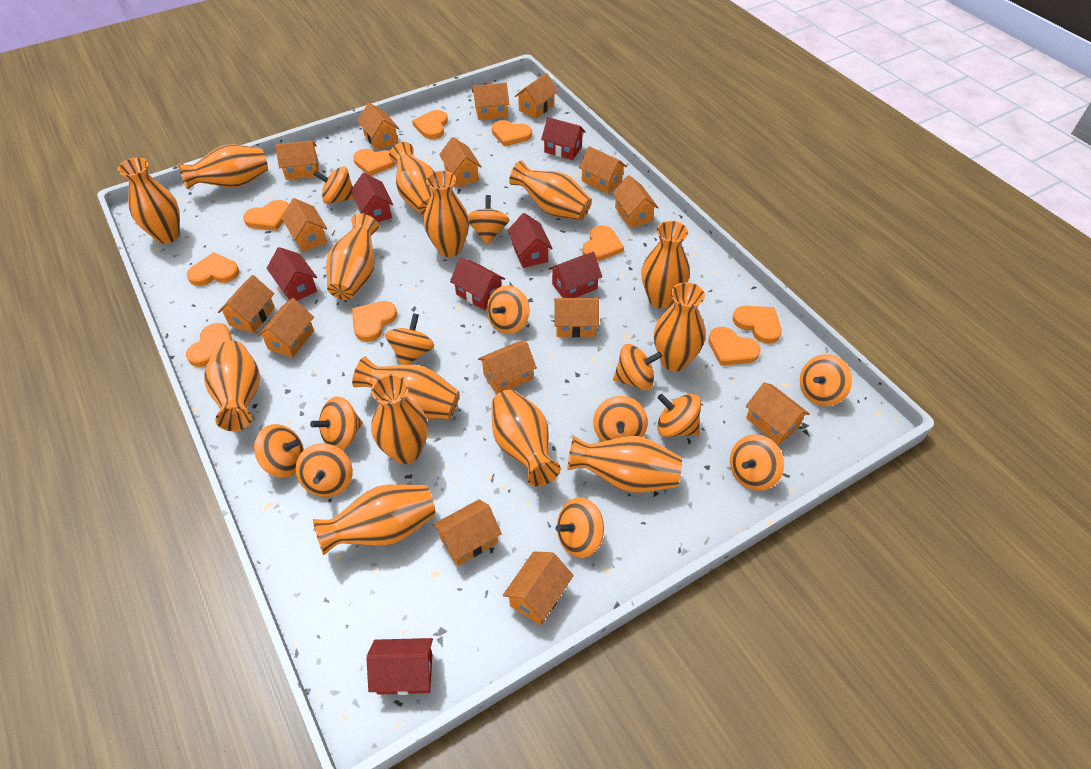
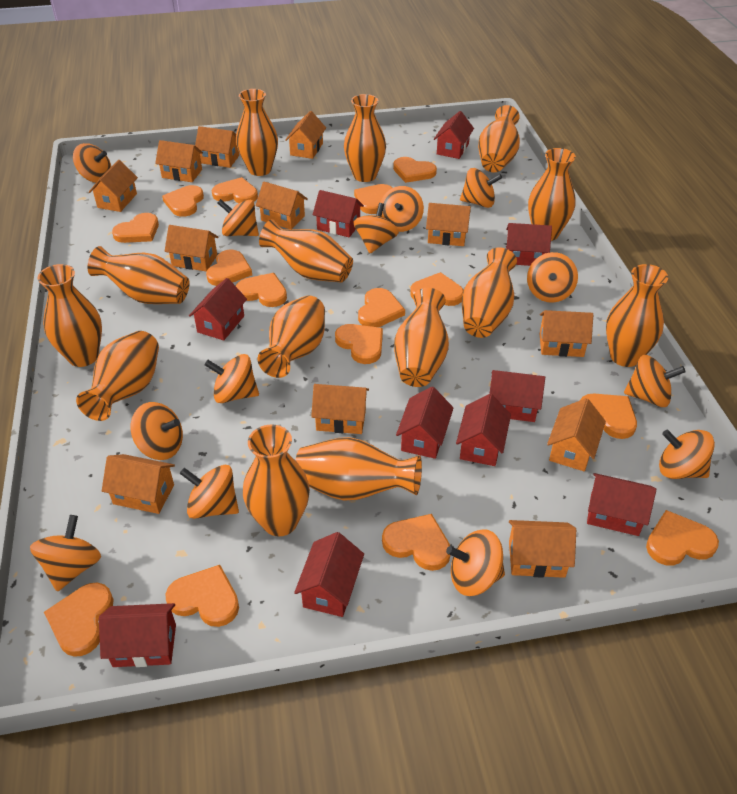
orange heart: [186,323,232,367] [187,252,240,286] [243,200,289,231] [352,301,397,342] [353,149,396,176] [412,110,448,139] [492,120,532,147] [582,225,624,261] [708,327,761,366] [733,306,782,344] = 10 -> [44,583,114,657] [112,213,159,243] [162,185,204,217] [165,565,239,627] [206,250,252,286] [212,177,258,203] [236,273,287,307] [335,324,383,364] [354,184,392,214] [358,288,405,327] [382,514,450,571] [393,157,437,183] [410,272,464,306] [580,393,637,439] [646,510,719,566] = 15
orange house: [218,275,275,333] [257,298,314,358] [275,140,319,180] [281,198,327,252] [357,103,400,150] [433,499,502,566] [439,137,482,187] [472,82,509,120] [478,341,537,394] [503,552,574,625] [515,73,558,119] [554,298,599,337] [579,146,627,194] [612,175,659,228] [746,382,810,445] = 15 -> [89,160,138,212] [102,454,175,514] [155,140,203,182] [165,225,218,272] [195,126,239,168] [256,182,308,230] [285,111,326,159] [311,384,369,434] [426,203,471,246] [509,520,576,578] [540,310,593,357] [547,398,606,471] = 12
red house: [267,247,317,301] [351,173,393,222] [366,638,433,695] [450,258,505,310] [508,213,553,268] [541,117,586,160] [549,252,602,298] = 7 -> [99,603,176,667] [189,278,247,340] [294,532,364,617] [313,190,364,238] [396,387,454,459] [434,111,474,159] [456,394,511,466] [490,370,545,422] [506,223,552,266] [587,473,656,536] = 10

